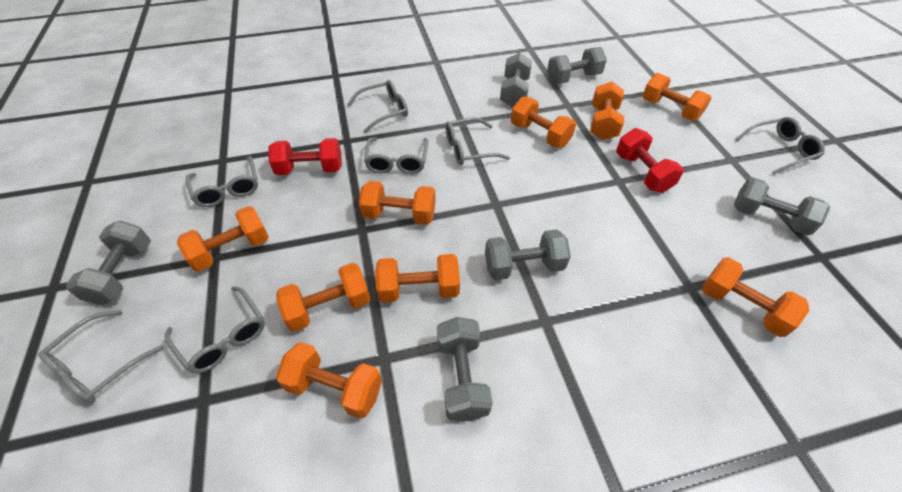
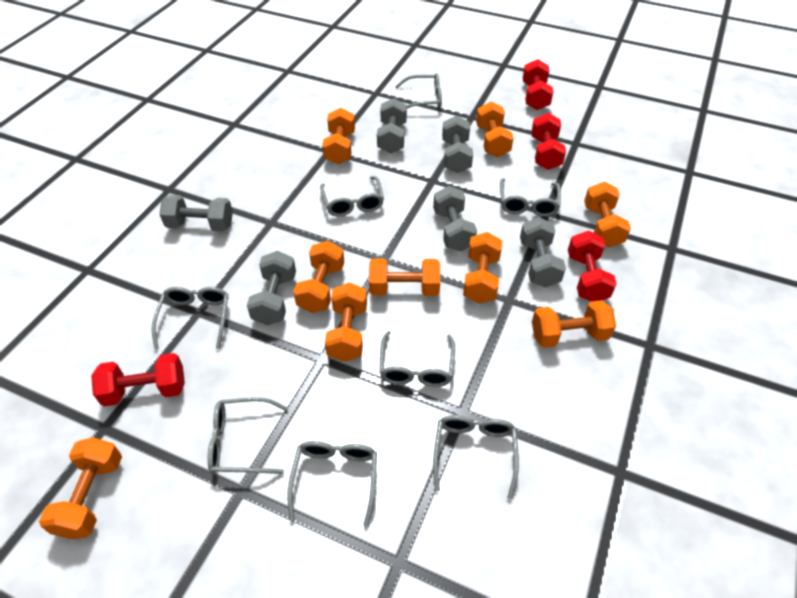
grey glasses: [38,310,164,402] [165,286,265,374] [186,156,258,207] [347,80,408,133] [364,137,428,174] [445,117,510,165] [735,117,825,175] = 7 -> [152,287,228,349] [208,397,288,474] [287,441,377,527] [320,176,384,217] [379,331,455,387] [395,73,442,109] [433,415,519,499] [500,179,561,217] = 8
red dumbbell: [268,138,342,175] [616,128,684,193] = 2 -> [91,353,185,406] [523,59,553,110] [531,113,566,170] [568,231,617,302] = 4

